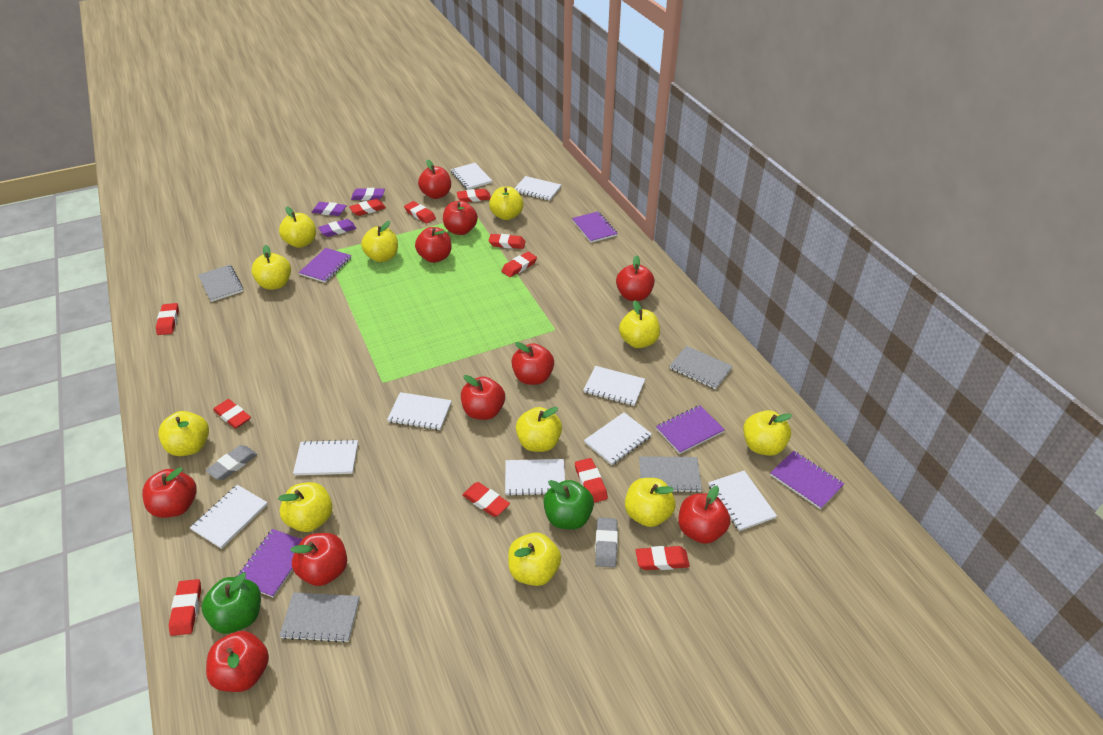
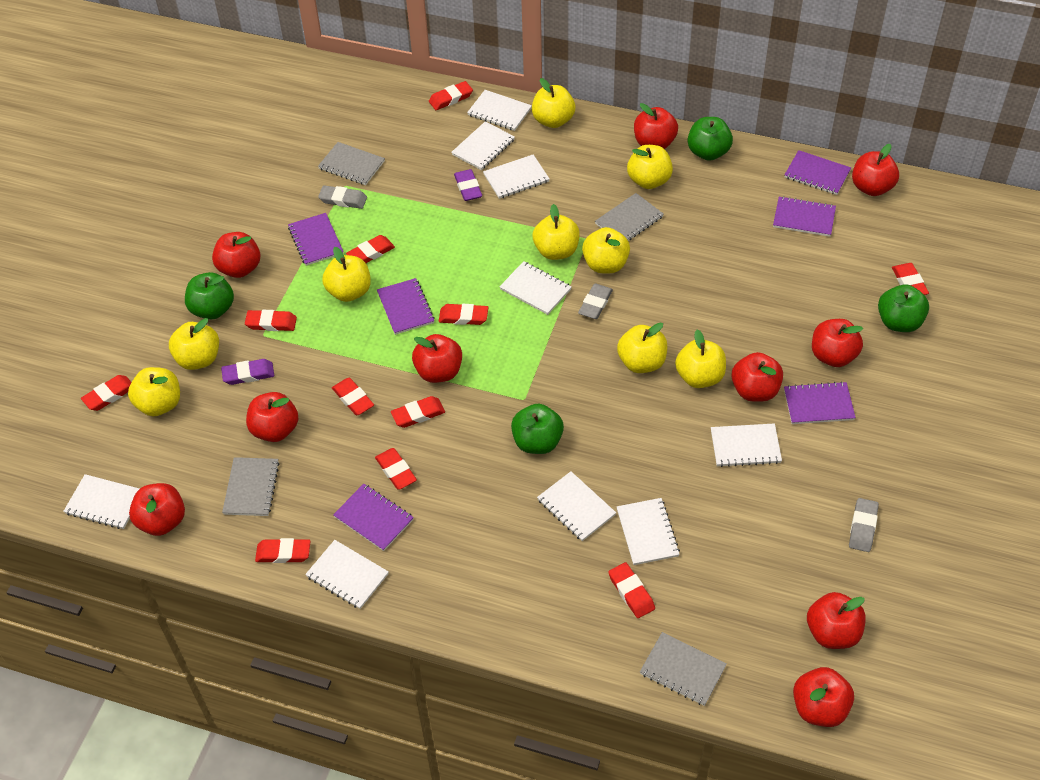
green apple: [202,573,261,634] [543,480,594,529] = 2 -> [185,272,234,319] [511,404,564,454] [688,117,733,161] [878,284,929,332] = 4
grey eraser: [206,445,257,480] [595,517,618,567] = 2 -> [318,185,367,209] [578,283,613,319] [849,498,879,552] = 3
purple eraser: [312,202,347,216] [318,219,357,237] [351,188,385,200] = 3 -> [221,359,274,385] [454,169,482,201] = 2
purple notebook: [235,529,302,598] [299,248,352,283] [572,211,618,243] [656,405,725,454] [770,451,844,509] = 5 -> [288,213,344,266] [333,484,414,551] [377,278,435,335] [773,196,836,237] [784,381,856,424] [785,150,851,195] = 6
yellow apple: [158,411,209,456] [251,245,291,290] [278,482,333,532] [279,206,316,248] [361,221,398,262] [489,186,523,220] [508,533,561,586] [516,407,562,452] [619,300,660,348] [625,478,675,527] [743,410,792,456] = 11 -> [128,367,180,416] [169,318,219,370] [322,247,371,302] [532,78,575,128] [533,204,580,260] [582,227,630,274] [617,323,667,373] [627,145,673,189] [675,329,726,388] = 9

